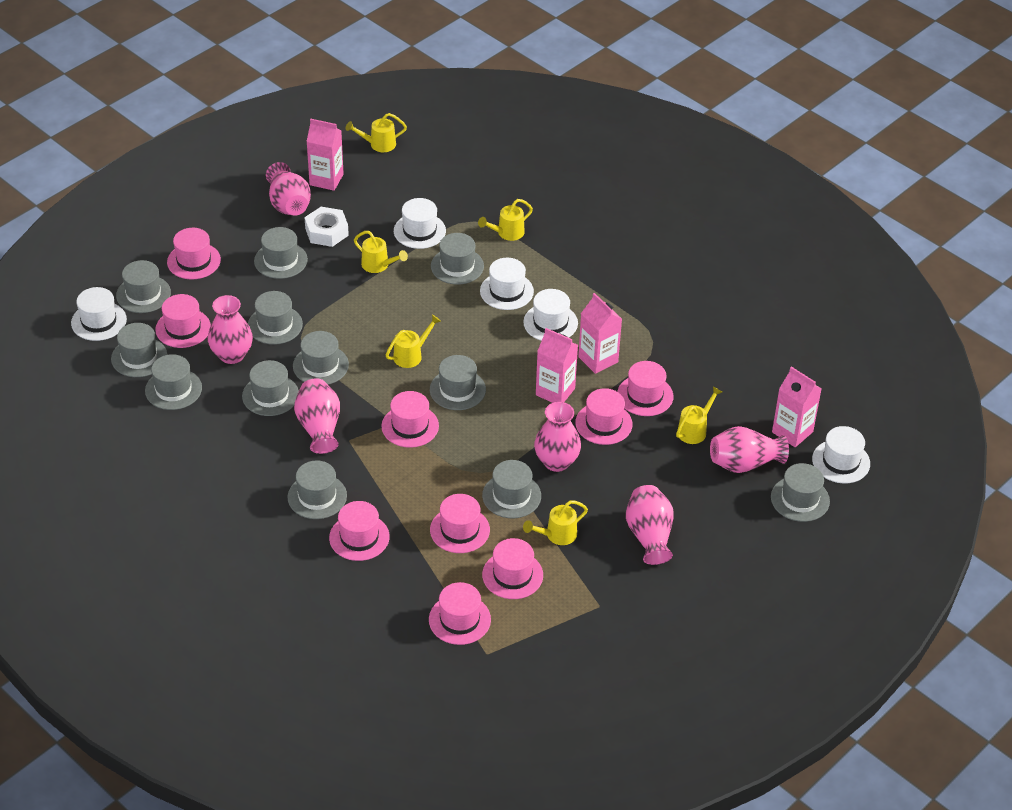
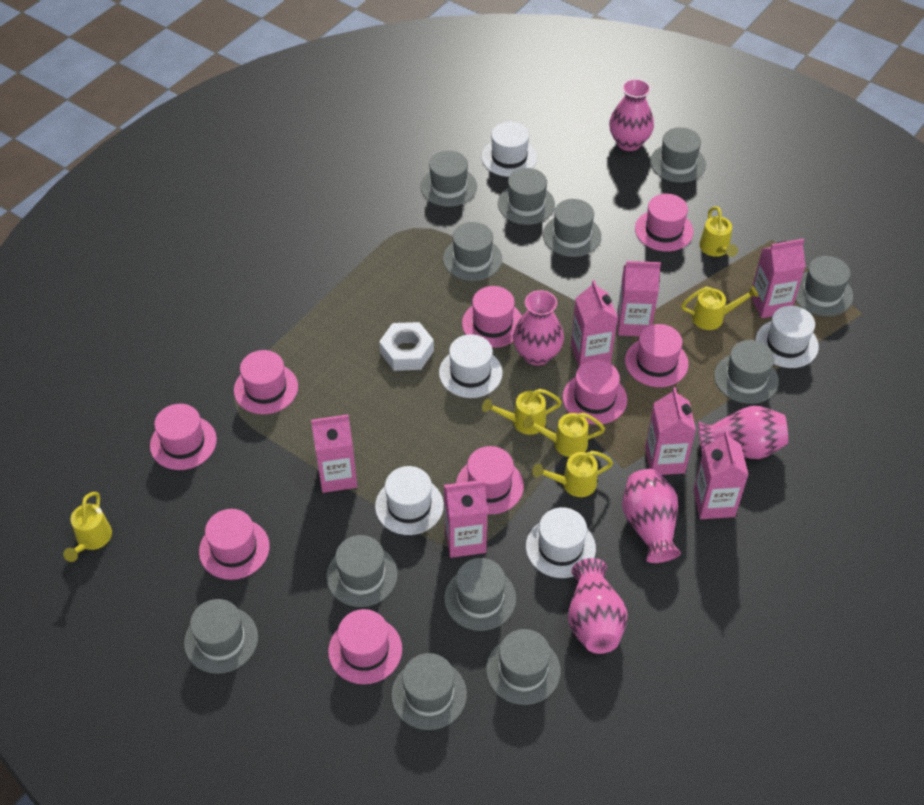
pink carton: [306,119,344,191] [536,328,578,403] [578,293,622,374] [772,366,822,447] = 4 -> [311,414,357,493] [444,480,488,558] [571,280,618,367] [617,261,661,336] [645,387,696,475] [693,431,748,519] [751,239,806,318] = 7
pink vase: [208,295,253,364] [266,162,311,216] [294,378,340,454] [534,402,581,472] [626,485,674,565] [710,426,789,473] = 6 -> [513,290,564,366] [568,558,627,654] [609,79,654,151] [622,469,681,563] [698,406,788,459] = 5

